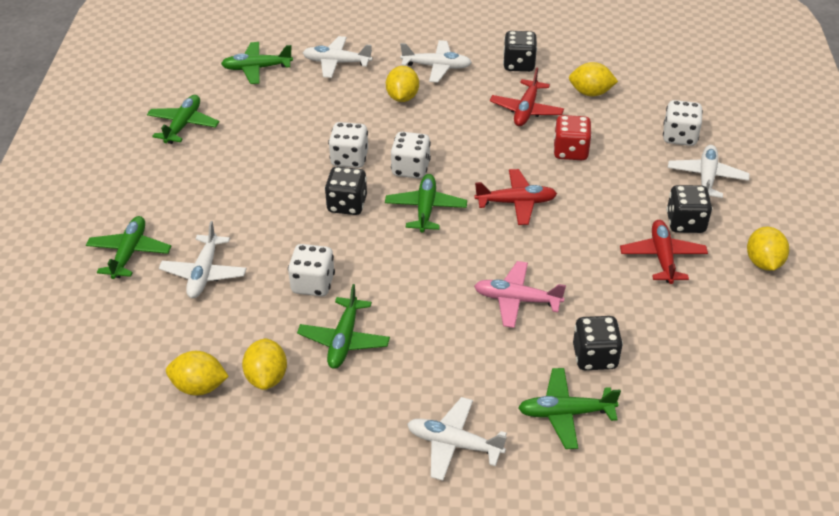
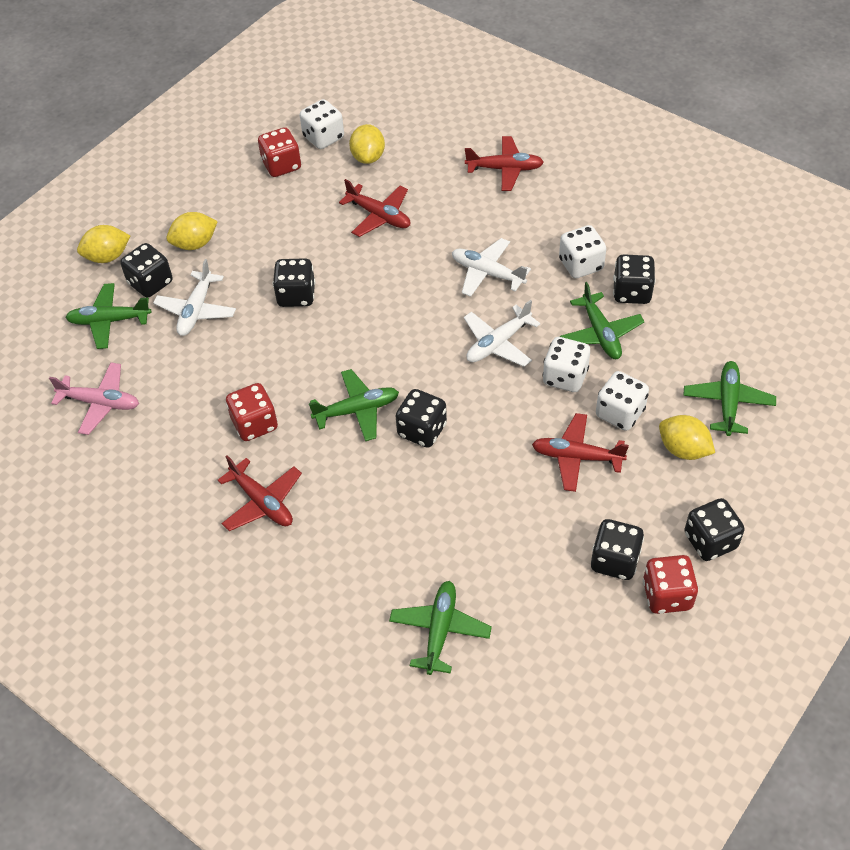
black dice: [325,167,367,215] [503,31,537,72] [573,316,623,370] [666,185,713,233] = 4 -> [120,243,172,298] [273,258,315,307] [396,389,447,448] [591,519,644,580] [613,254,655,304] [684,498,745,561] = 6
green plane: [86,216,171,279] [147,95,219,144] [221,42,293,84] [297,284,390,369] [385,174,467,233] [518,368,621,449] = 6 -> [65,283,152,349] [309,369,399,441] [389,581,492,675] [560,282,645,359] [683,361,776,436] = 5
red dice: [553,115,592,160] = 1 -> [226,383,278,441] [258,127,301,177] [643,555,699,614] = 3
red plane: [474,169,557,225] [490,68,564,126] [620,220,708,284] = 3 -> [218,455,302,531] [339,179,411,237] [465,136,544,191] [532,413,629,492] = 4
white plane: [159,221,247,298] [303,36,372,78] [400,40,472,83] [407,397,507,481] [668,145,750,198] = 5 -> [153,259,236,336] [452,238,531,297] [464,300,540,367] = 3
yellow lemon: [166,351,229,396] [242,338,287,390] [386,66,419,102] [569,62,618,96] [747,227,789,271] = 5 -> [77,225,130,263] [167,212,218,250] [349,124,385,164] [659,415,715,460] = 4

